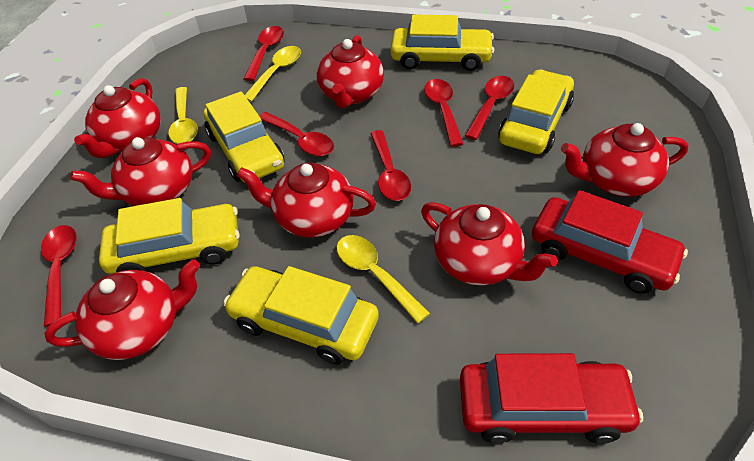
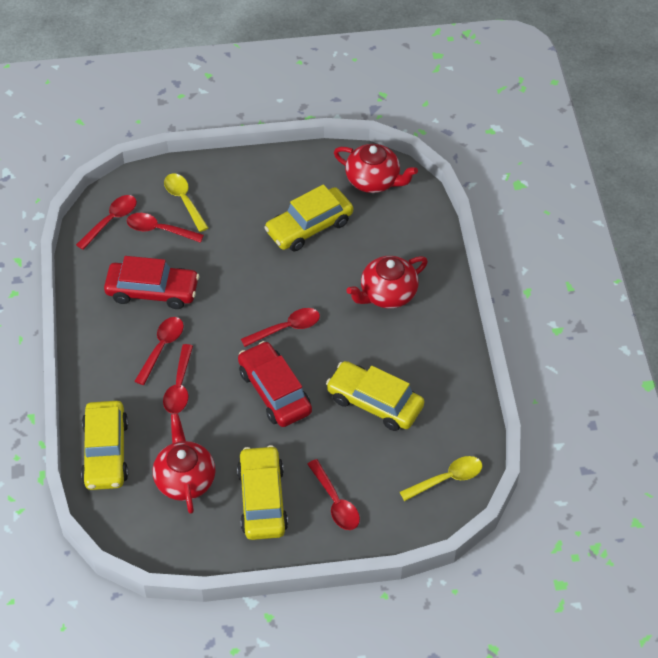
red teapot: [45,259,200,360] [70,137,211,206] [74,78,161,158] [237,163,376,238] [317,35,384,109] [421,202,557,286] [561,123,688,197] = 7 -> [153,413,216,514] [334,144,418,193] [346,256,428,308] = 3
yellow car: [99,198,240,274] [203,91,285,182] [223,266,379,365] [391,15,494,71] [498,69,574,154] = 5 -> [81,401,128,490] [237,445,288,540] [264,184,353,251] [326,361,424,431] = 4
yellow spoon: [168,87,198,144] [245,46,301,102] [337,235,430,323] = 3 -> [164,173,208,232] [400,456,482,501] = 2

